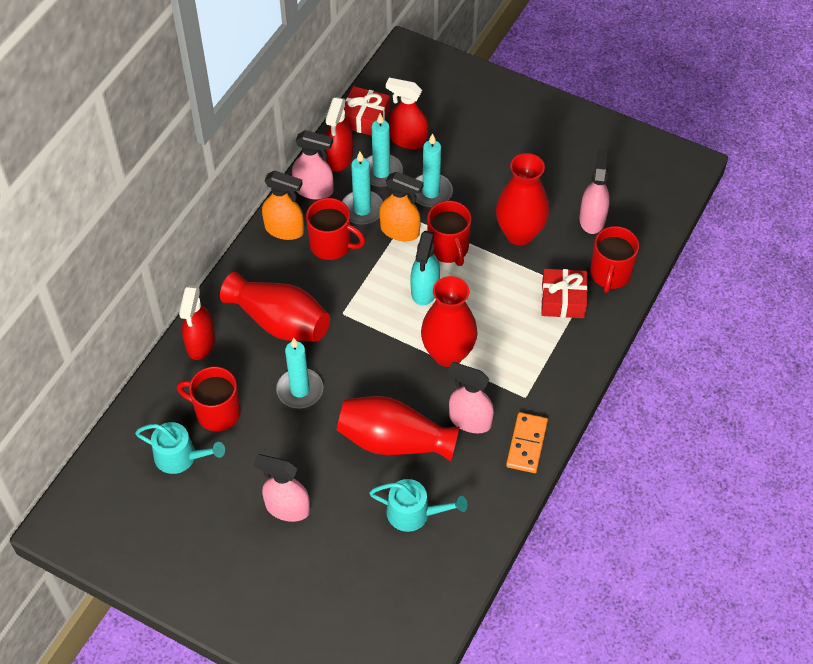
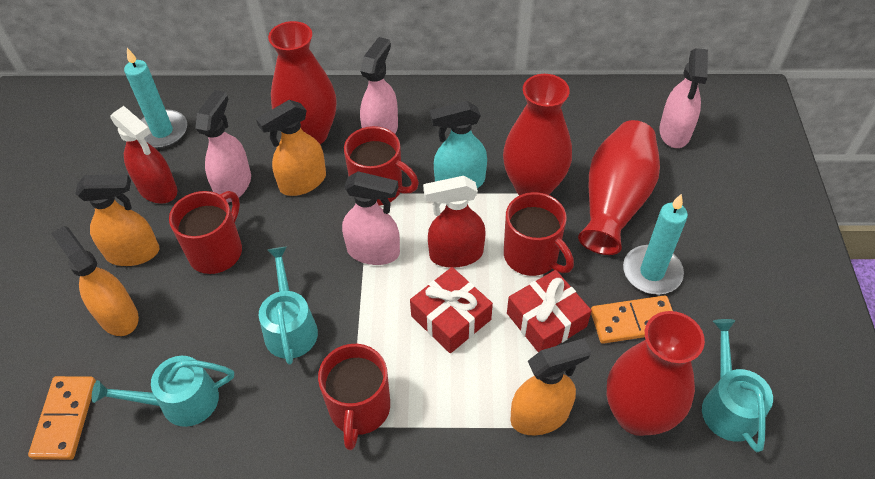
orange domino: [506,412,548,473] = 1 -> [28,376,96,460] [591,295,673,344] = 2
orange spray bottle: [262,171,304,240] [379,172,424,241] = 2 -> [51,226,139,336] [75,174,159,266] [256,100,326,196] [510,338,591,435] = 4
red spray bottle: [179,285,215,360] [325,97,353,172] [386,78,428,149] = 3 -> [110,106,177,204] [423,176,486,268] = 2
turquoise candle: [276,337,323,408] [342,152,383,225] [366,113,403,187] [415,133,453,207] = 4 -> [124,48,187,148] [623,194,688,295] = 2
turquoise watering can: [135,422,225,474] [369,479,468,532] = 2 -> [92,356,234,427] [259,247,318,365] [702,319,773,452] = 3

